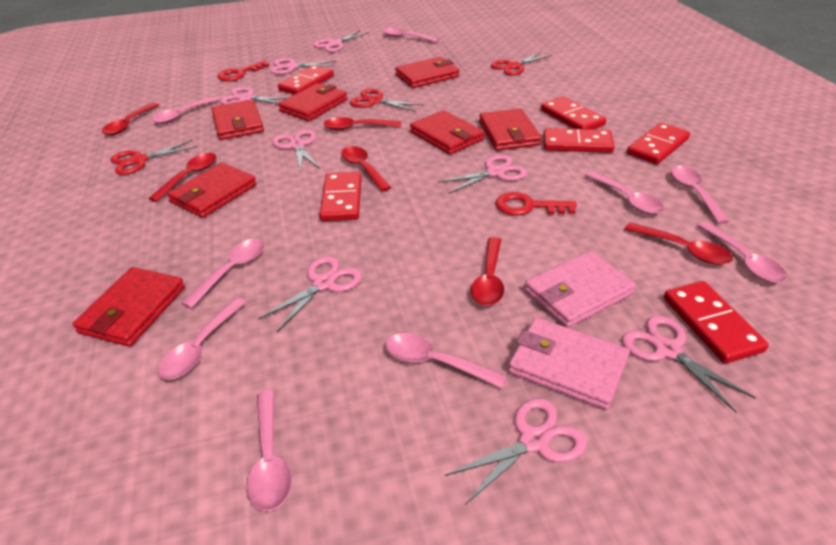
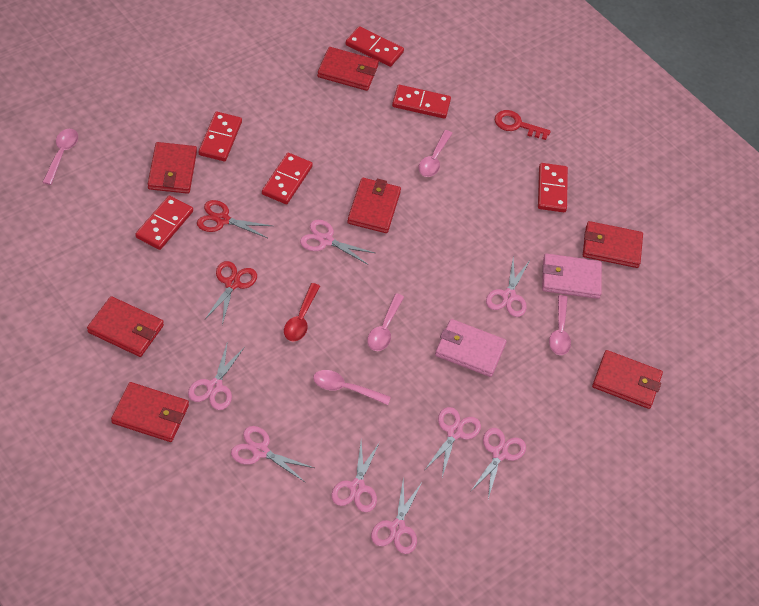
pink spoon: [152,97,220,124] [158,298,246,380] [182,239,265,309] [247,390,292,511] [383,28,439,43] [385,333,507,388] [585,171,664,214] [671,166,730,224] [697,222,787,283] = 9 -> [42,129,78,185] [313,370,391,405] [367,293,404,351] [418,130,453,177] [549,295,571,355] = 5
red key: [217,60,270,81] [496,192,577,216] = 2 -> [495,110,551,140] = 1
red scissors: [110,140,197,175] [350,89,424,112] [490,52,552,76] = 3 -> [197,200,272,238] [205,261,257,325] = 2
red spoon: [102,103,159,135] [148,153,216,202] [323,117,401,130] [341,146,391,192] [471,237,504,306] [625,223,733,265] = 6 -> [284,283,320,341] = 1

